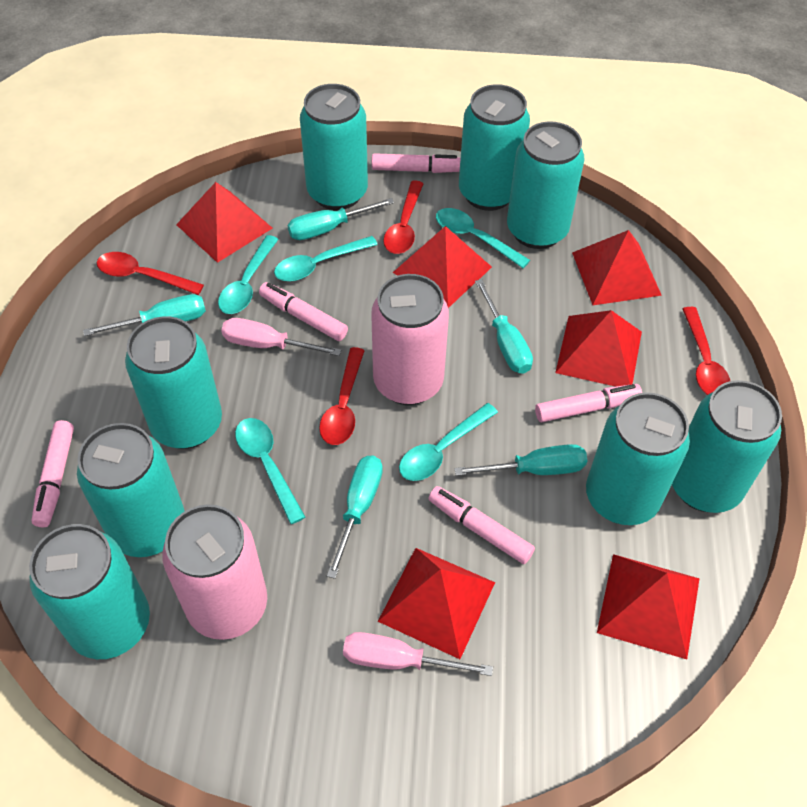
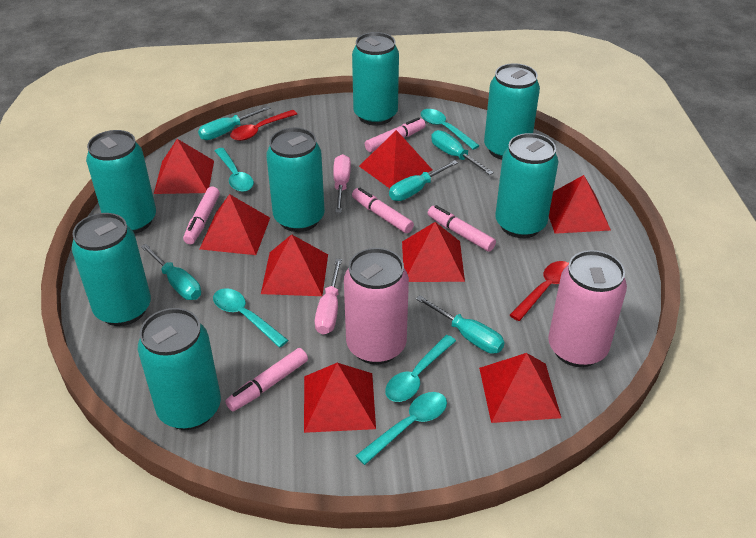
red pyramid: [176,182,273,263] [378,548,495,659] [393,226,492,308] [555,310,642,387] [572,230,662,305] [597,554,700,659] = 6 -> [154,139,214,194] [200,194,270,255] [261,234,328,296] [304,363,376,433] [359,130,432,188] [402,222,465,282] [479,353,561,423] [549,175,611,234] = 8
red spoon: [97,252,204,295] [319,347,365,445] [383,180,424,254] [683,307,730,395] = 4 -> [230,110,297,141] [510,261,569,321] = 2
turquoise can: [29,524,150,659] [77,423,185,557] [125,316,222,449] [300,84,368,210] [459,84,530,211] [507,121,585,249] [586,392,690,525] [672,380,782,513] = 8 -> [72,213,151,326] [86,130,156,234] [138,308,221,430] [266,128,325,232] [352,32,399,126] [484,63,540,160] [495,133,558,238] = 7

